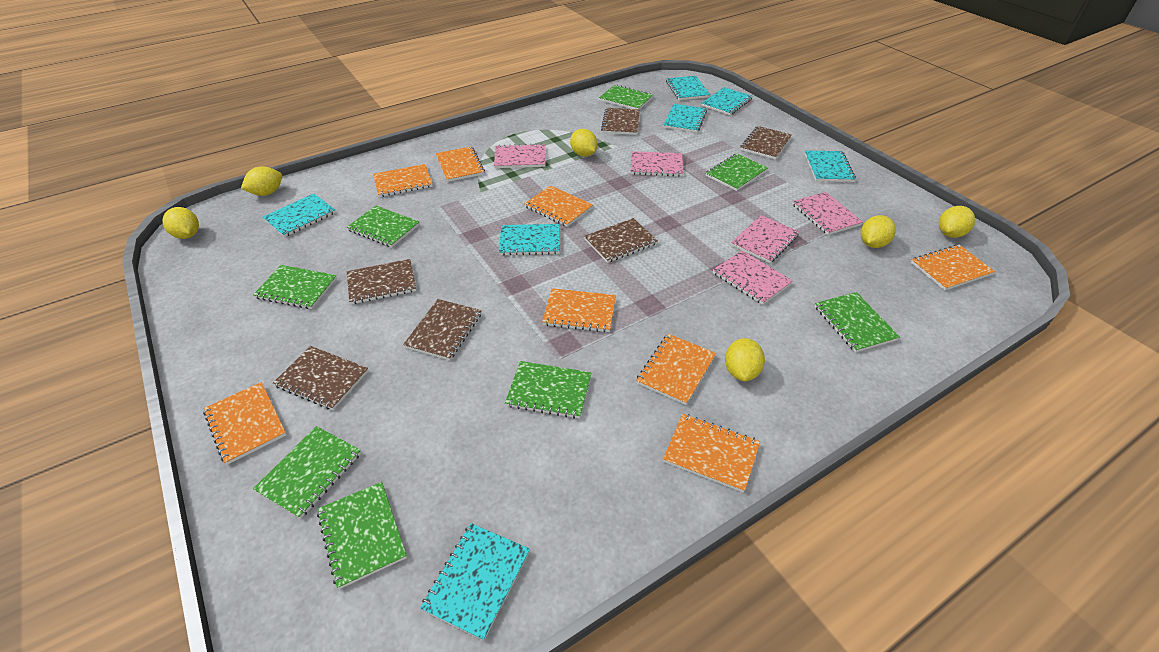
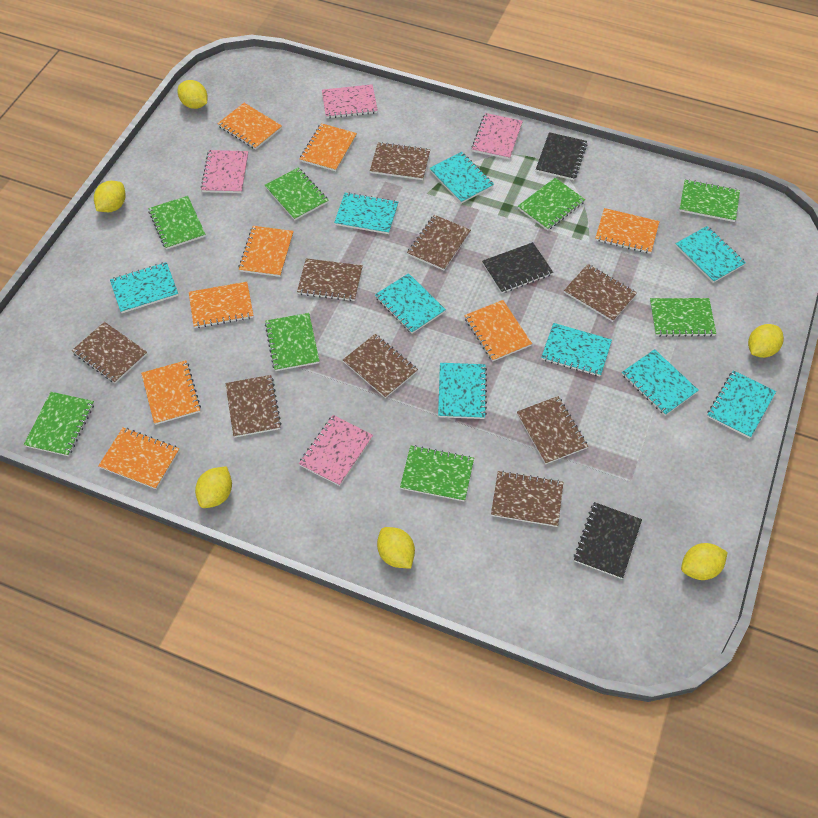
black notebook: none = 0 -> [482,242,553,293] [536,132,587,180] [574,502,642,579] = 3
brown notebook: [273,346,368,410] [347,259,416,304] [403,299,482,360] [584,218,658,263] [601,108,640,135] [740,126,792,159] = 6 -> [72,322,147,384] [225,375,282,438] [297,258,363,301] [343,334,418,398] [370,142,430,180] [407,215,471,270] [491,471,564,527] [517,396,588,464] [564,264,637,322] = 9
pink notebook: [494,144,546,168] [631,151,683,177] [713,250,793,305] [731,215,800,263] [792,192,863,235] = 5 -> [201,150,248,193] [299,415,373,486] [322,84,378,118] [472,113,523,159] = 4
turquoise notebook: [263,194,336,237] [420,523,530,641] [499,224,560,255] [663,104,707,133] [666,76,710,100] [701,87,753,115] [805,151,856,182] = 7 -> [110,262,179,313] [334,192,398,234] [375,273,446,334] [429,152,494,204] [438,363,487,419] [541,323,612,376] [622,349,699,416] [675,226,746,283] [707,370,776,439] = 9

